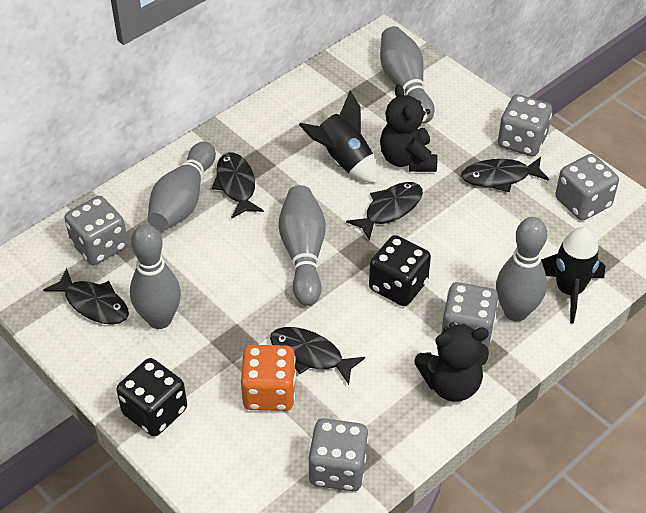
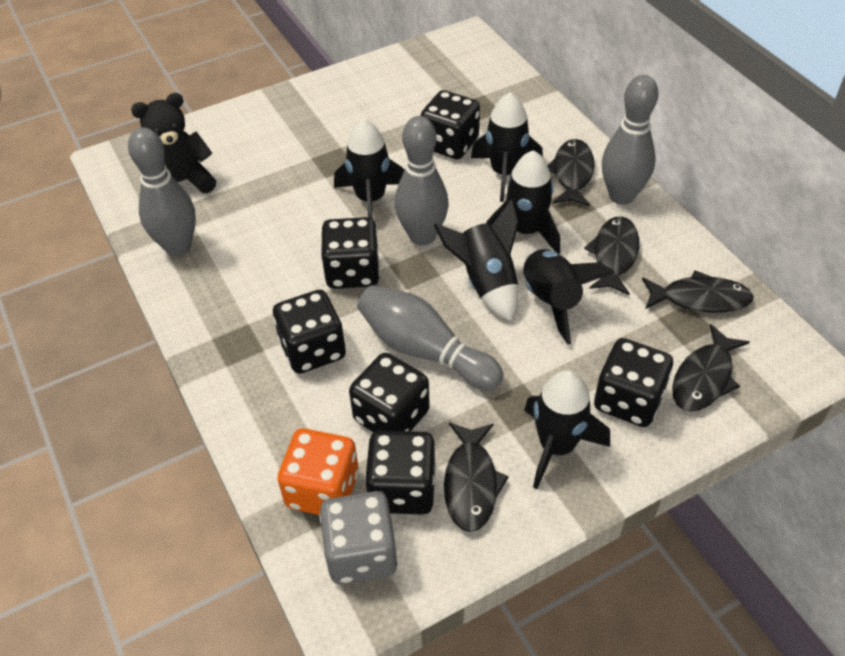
black dice: [116,358,187,437] [369,235,431,306] = 2 -> [273,290,346,374] [321,217,380,289] [349,353,430,432] [365,431,436,515] [420,90,480,159] [594,338,673,427] = 6
black rocket: [299,90,378,183] [541,227,605,324] = 2 -> [334,119,405,218] [434,199,519,321] [471,92,543,202] [486,150,560,254] [523,249,615,344] [524,370,610,489] = 6
black teddy bear: [380,84,437,172] [414,323,489,402] = 2 -> [131,93,216,193] = 1
grey bowling pin: [130,224,181,329] [147,142,216,231] [278,185,325,306] [380,26,434,123] [496,217,547,322] = 5 -> [128,127,196,256] [357,285,503,390] [395,116,449,246] [602,75,659,205] = 4
grey dice: [64,196,128,265] [308,418,369,491] [441,282,499,347] [498,94,552,156] [555,154,619,221] = 5 -> [320,491,397,584] = 1

